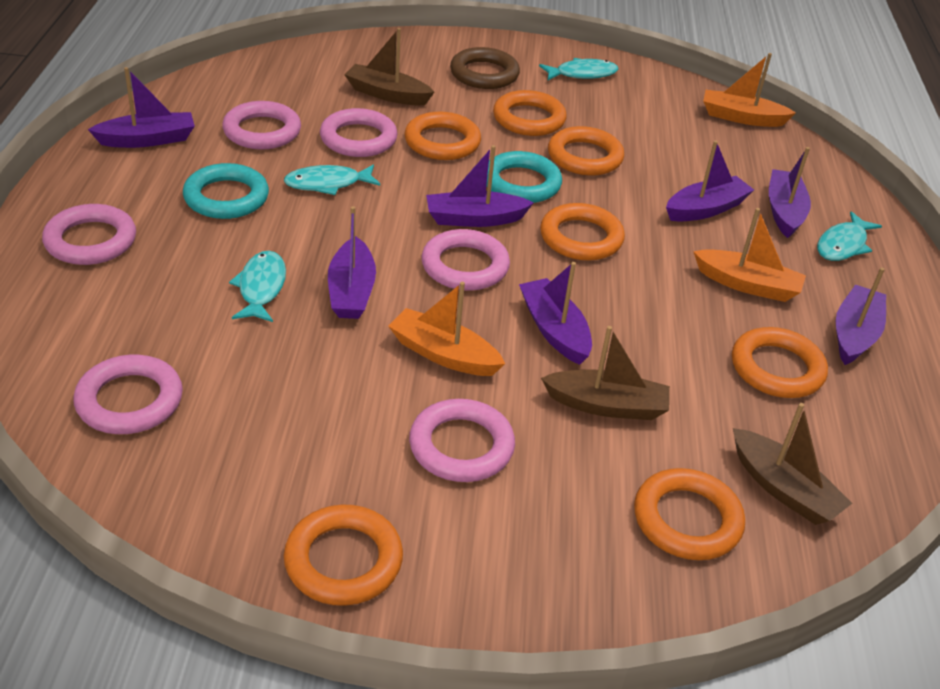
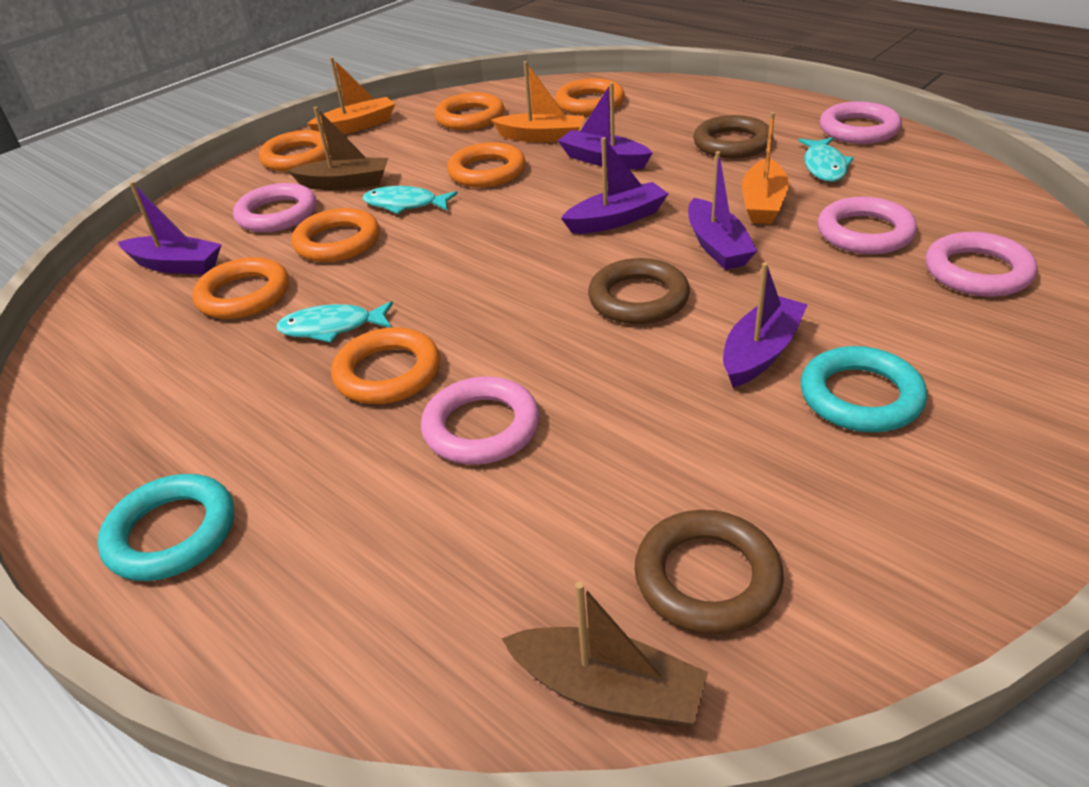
brown boat: [344,28,434,105] [541,326,670,420] [733,403,853,525] = 3 -> [287,107,388,190] [502,582,708,727] = 2
brown ring: [450,47,520,89] = 1 -> [588,258,690,324] [634,510,784,635] [693,115,773,158] = 3
pink ring: [42,204,136,265] [73,355,183,434] [222,101,301,149] [320,108,398,157] [409,399,515,482] [421,229,510,291] = 6 -> [233,183,317,232] [421,377,540,465] [818,197,917,254] [820,101,902,144] [926,232,1037,297] = 5
purple boat: [88,67,195,148] [328,206,376,319] [426,145,534,227] [519,262,592,365] [666,140,754,222] [769,147,811,238] [836,267,886,365] = 7 -> [118,182,222,274] [557,82,653,170] [561,137,668,234] [688,151,757,270] [723,262,808,388] = 5
turquoise fish: [229,251,286,322] [284,165,380,195] [539,58,619,80] [817,211,882,261] = 4 -> [276,301,393,343] [363,186,458,214] [799,137,854,182] = 3

